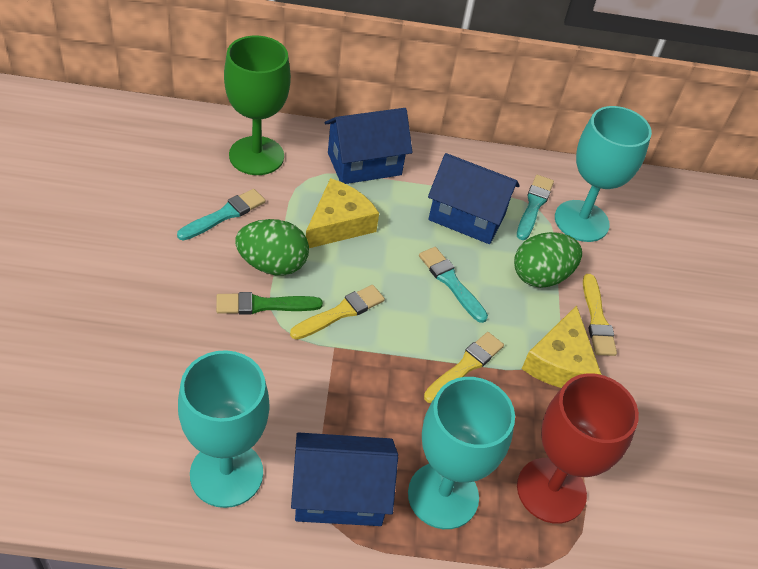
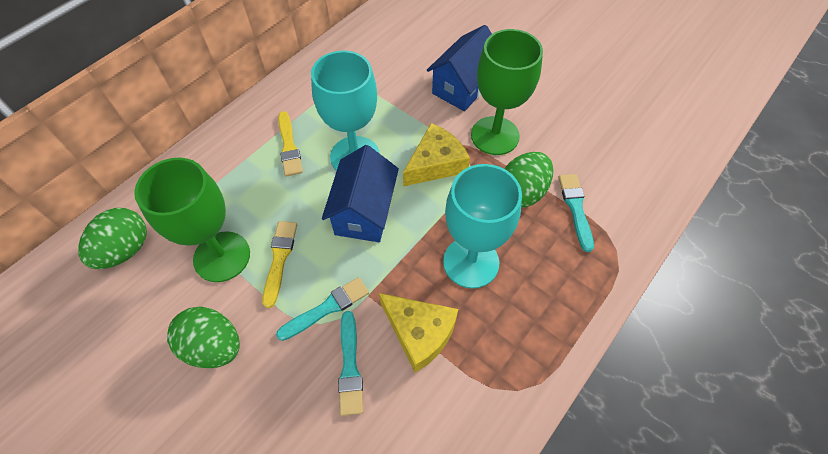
blue house: [291,432,398,526] [325,108,413,184] [428,153,520,244] = 3 -> [322,145,399,242] [426,25,492,111] = 2
green brush: [216,292,323,315] = 1 -> none = 0
green egg: [235,219,309,275] [514,232,582,288] = 2 -> [78,208,147,269] [167,307,240,368] [504,152,553,208] = 3
green goblet: [224,36,291,175] = 1 -> [134,158,250,282] [471,29,543,155] = 2
red goblet: [517,373,639,524] = 1 -> none = 0
turquoise goblet: [178,350,269,508] [408,377,515,529] [555,106,652,242] = 3 -> [311,50,380,171] [443,164,522,288] = 2
yellow brush: [290,285,385,340] [424,332,504,403] [583,274,617,356] = 3 -> [262,221,297,308] [278,111,303,177] = 2

